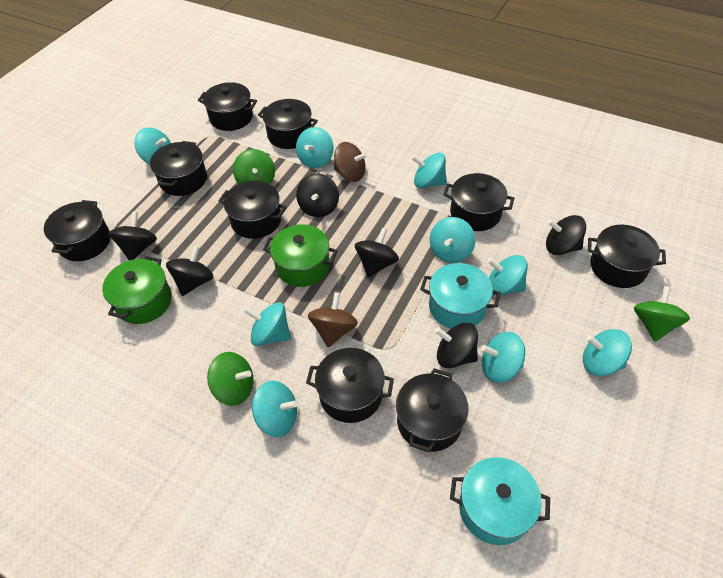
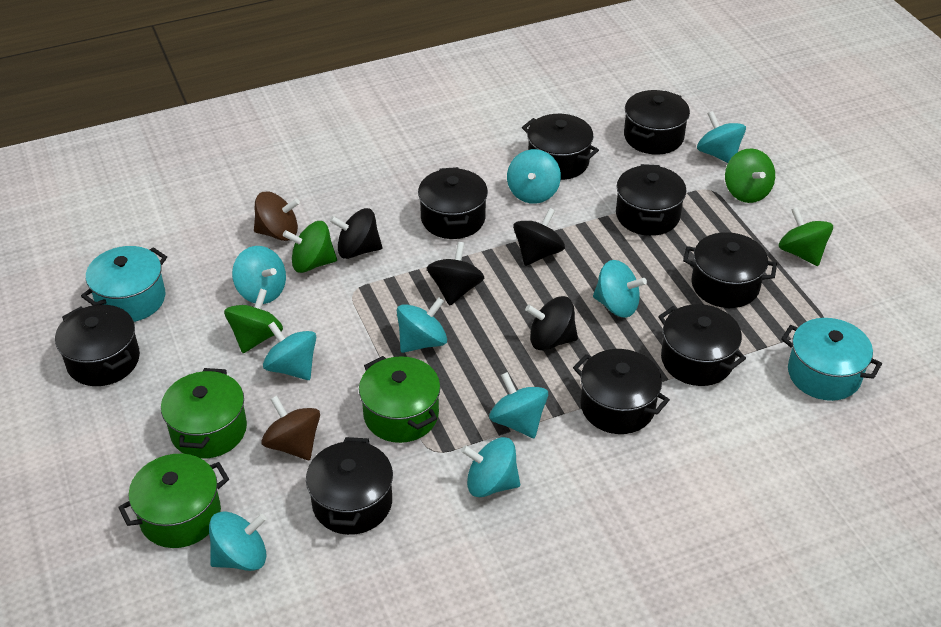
black spinning top: [109,212,157,260] [166,246,213,296] [296,174,339,217] [355,228,399,277] [435,323,478,368] [546,215,586,255] = 6 -> [330,208,382,259] [427,242,484,306] [513,208,565,266] [525,296,578,351] = 4
green pot: [102,256,172,324] [263,224,338,287] = 2 -> [118,454,229,548] [161,368,247,459] [359,356,441,443] = 3
green spinning top: [207,352,254,406] [233,149,275,184] [634,286,690,341] = 3 -> [224,288,283,353] [283,221,337,273] [725,149,775,203] [778,207,833,266] = 4

